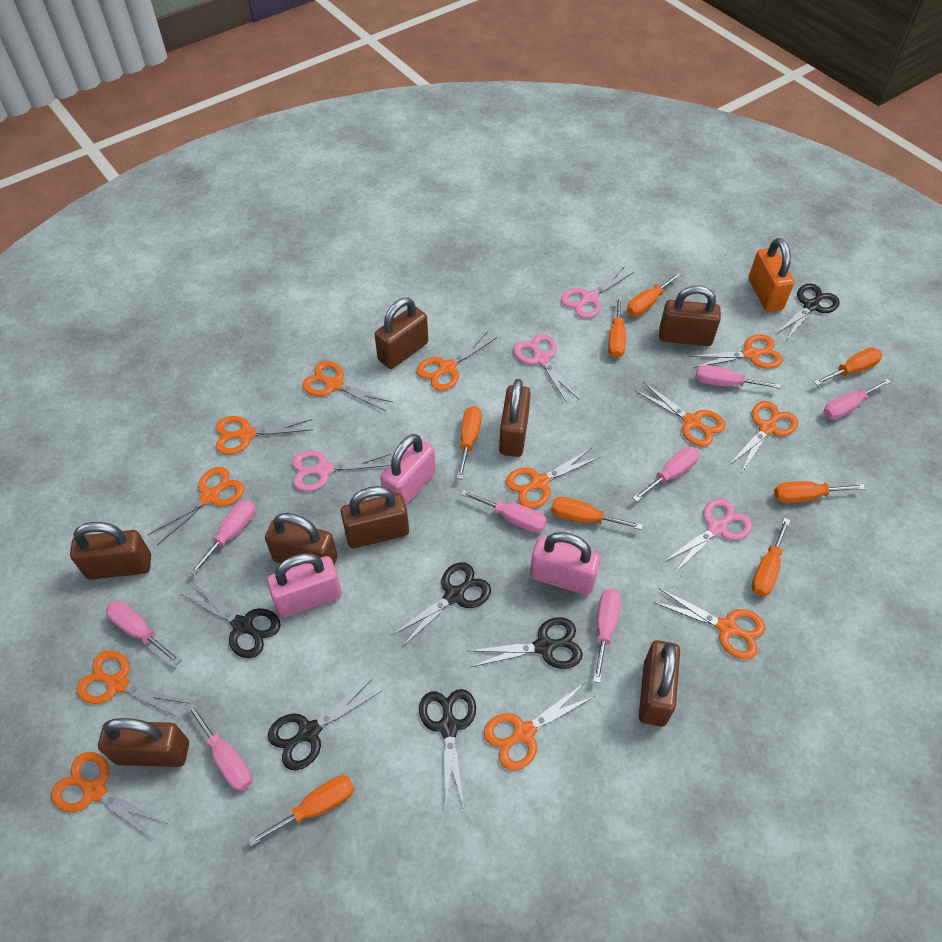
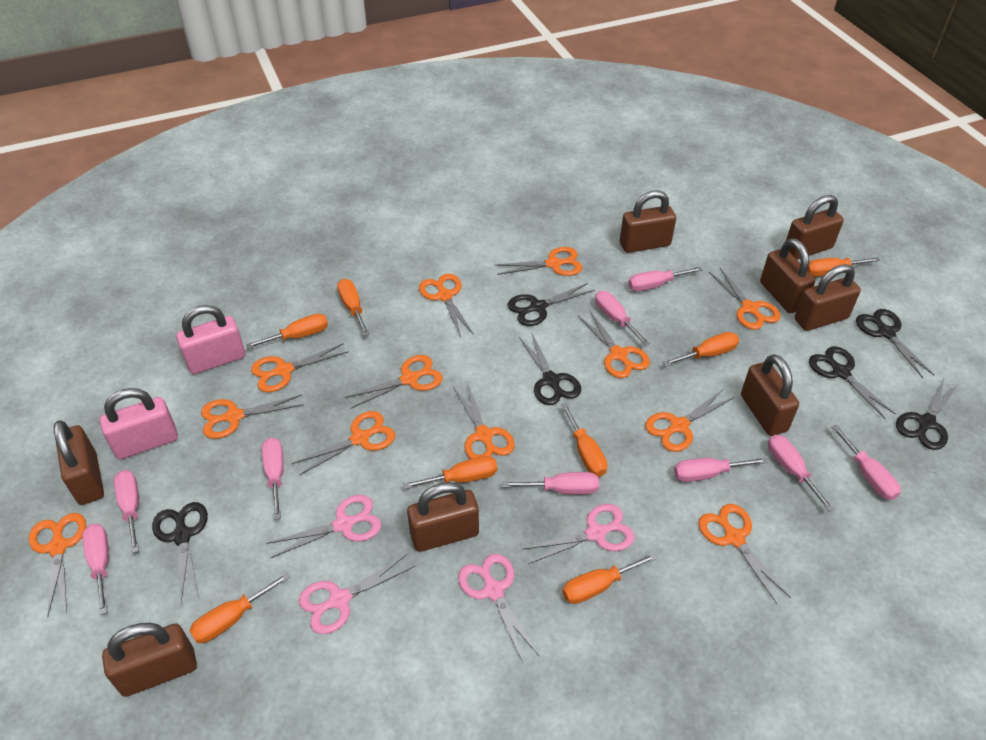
orange padlock: [749,238,794,312] = 1 -> none = 0
pink padlock: [267,553,342,618] [380,434,436,506] [530,532,601,595] = 3 -> [100,388,178,459] [176,305,245,374] = 2
pink screwdriver: [106,601,182,665] [186,703,252,791] [189,499,255,576] [460,490,547,533] [593,589,621,683] [633,446,699,502] [696,365,781,389] [823,378,891,420] = 8 -> [82,524,109,615] [114,470,139,553] [262,438,284,520] [503,472,599,495] [595,291,650,346] [628,267,703,291] [674,457,768,482] [768,435,834,512] [832,425,901,500] = 9

